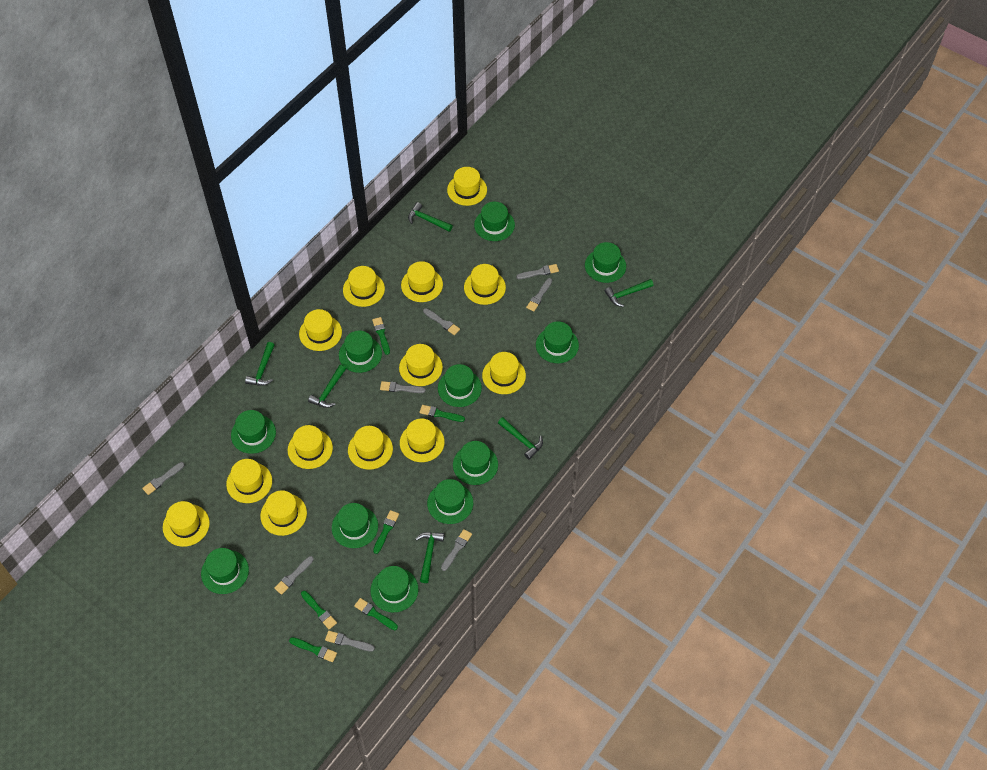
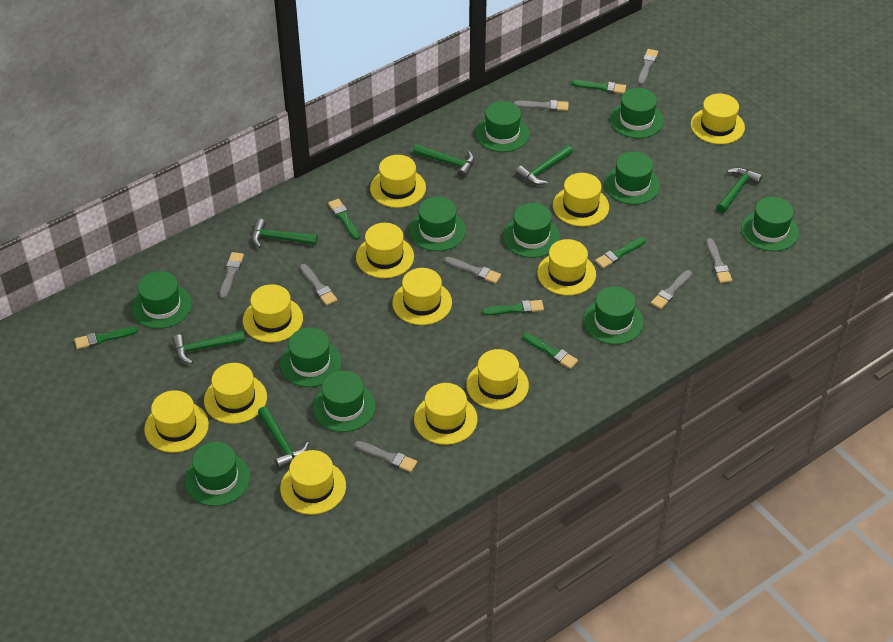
yellow hat: [163,501,210,547] [226,459,272,503] [260,490,307,536] [288,425,333,469] [299,309,342,351] [343,266,385,307] [348,426,393,470] [399,344,443,386] [400,418,445,462] [401,261,443,302] [447,167,487,206] [464,264,506,305] [482,352,526,394] = 13 -> [144,390,209,453] [204,363,267,424] [243,284,303,342] [280,450,346,515] [356,223,414,278] [370,155,426,208] [392,268,452,325] [414,383,478,445] [466,349,529,410] [537,239,596,296] [553,173,609,227] [691,93,745,144] = 12

